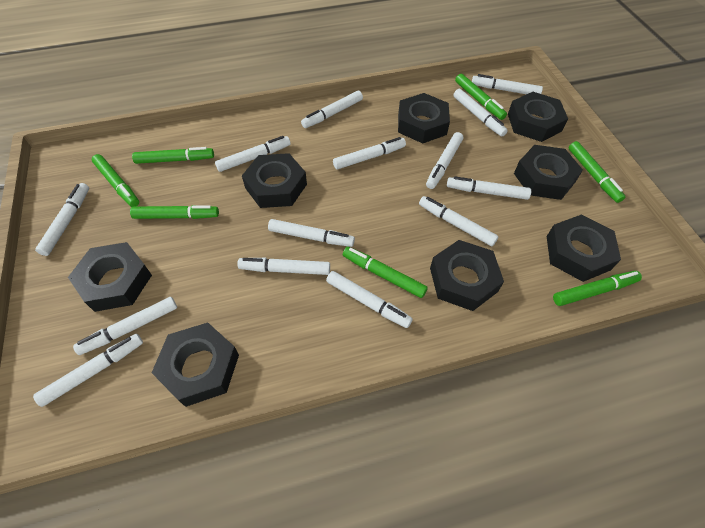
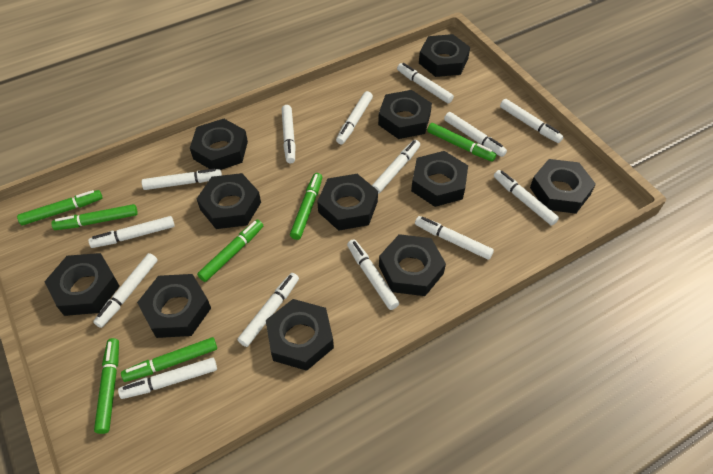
black nut: [68,242,152,312] [152,322,239,407] [242,153,307,208] [398,93,450,144] [430,240,504,311] [508,92,568,142] [514,145,583,200] [547,214,621,282] = 8 -> [44,253,120,316] [137,274,211,338] [190,119,248,170] [197,173,261,229] [266,299,334,371] [317,174,378,231] [378,90,432,139] [379,234,446,296] [411,151,468,207] [419,34,470,77] [530,159,596,214] = 11

